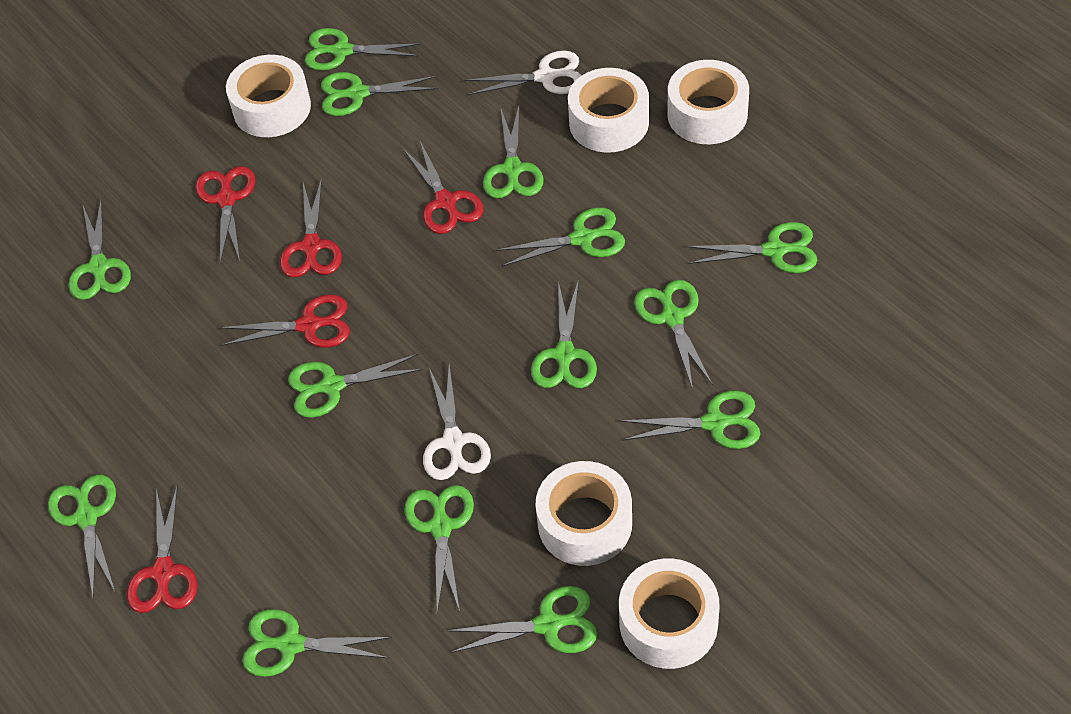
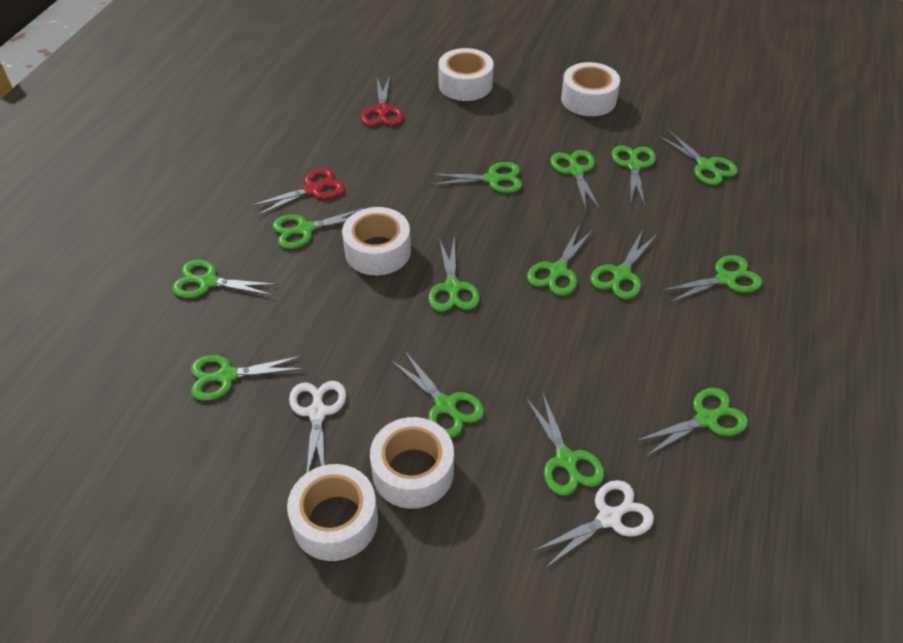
red scissors: [127,485,198,613] [196,166,255,263] [219,294,350,348] [280,178,342,278] [403,141,483,234] = 5 -> [250,168,344,216] [361,75,403,126] = 2

